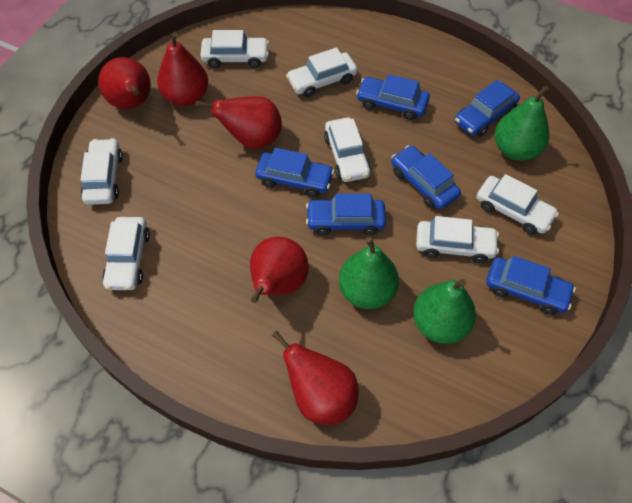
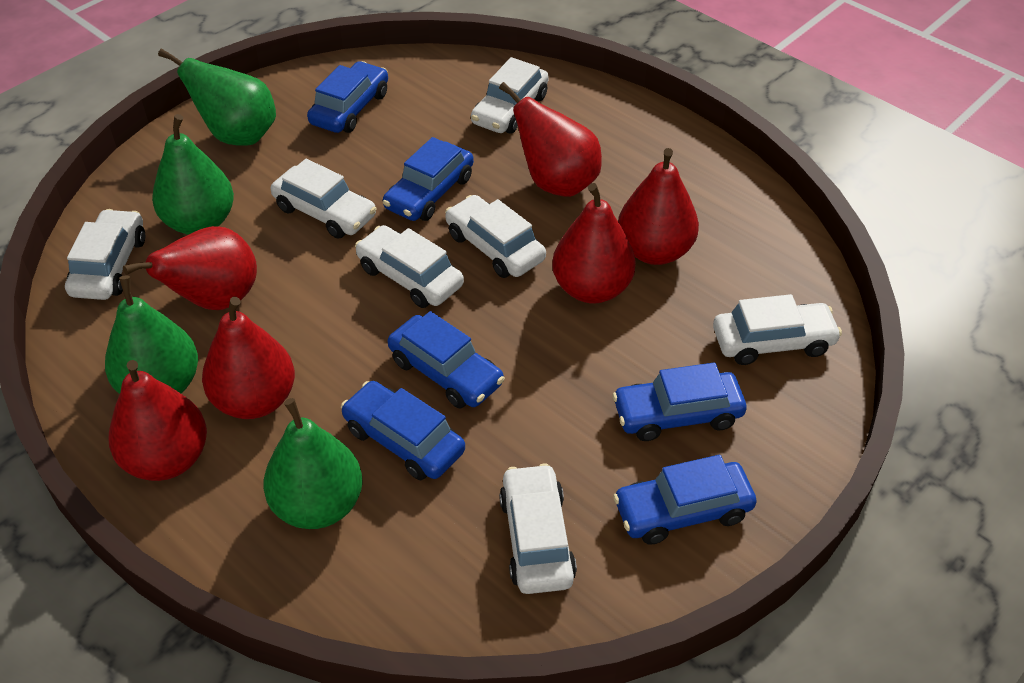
green pear: [339,237,399,309] [413,279,476,344] [495,86,549,161] = 3 -> [105,275,198,394] [152,114,234,235] [158,48,276,146] [263,398,363,529] = 4
red pear: [98,57,151,109] [157,32,208,106] [196,96,282,149] [250,237,309,303] [271,330,359,425] = 5 -> [108,360,207,481] [123,226,257,310] [202,297,295,419] [499,82,602,197] [552,183,636,304] [618,148,699,265] = 6

